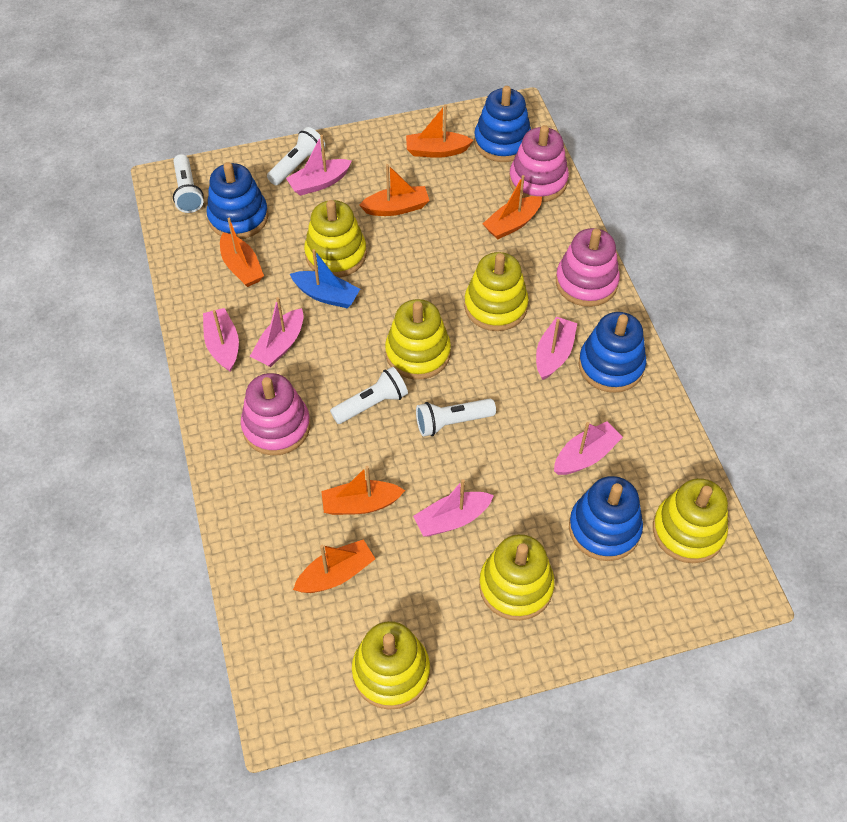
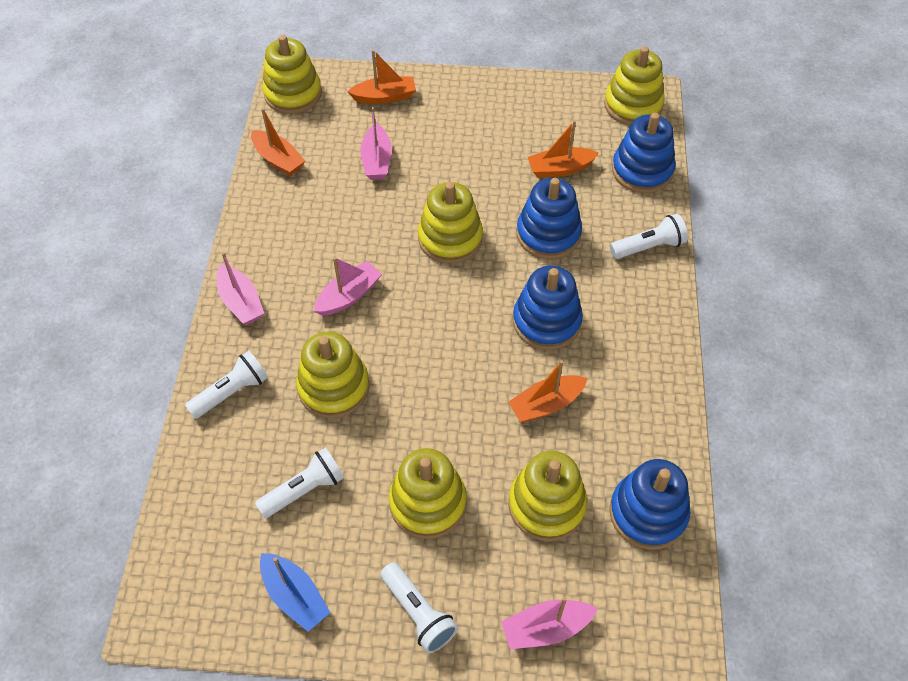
orange boat: [220,218,264,287] [293,539,375,593] [321,466,405,515] [359,164,430,216] [406,105,474,158] [483,175,542,239] = 6 -> [251,108,305,176] [347,50,416,104] [508,360,588,422] [528,120,599,178] = 4
pink boat: [203,308,239,372] [250,297,304,367] [286,135,352,196] [413,479,494,537] [536,317,577,380] [554,421,623,475] = 6 -> [217,252,264,325] [314,257,382,316] [361,107,392,180] [501,597,598,649] = 4
pink stacking toy: [241,373,310,456] [509,125,569,202] [556,228,620,307] = 3 -> none = 0

